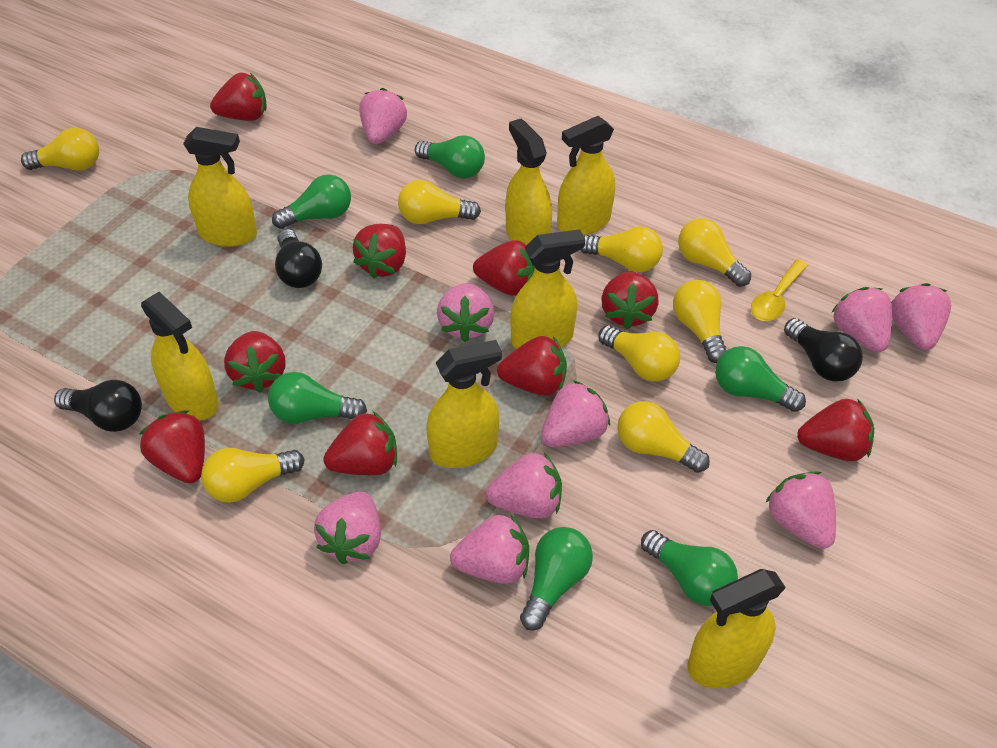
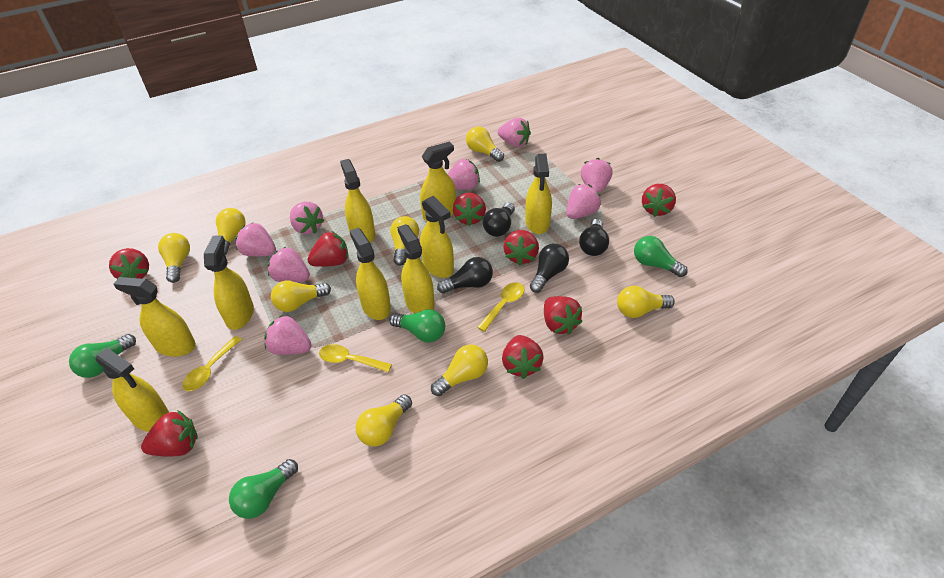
black light bulb: [54,380,142,432] [275,229,322,288] [784,318,863,382] = 3 -> [437,257,493,294] [483,203,515,237] [530,244,569,293] [579,219,609,256] = 4
green light bulb: [268,372,367,424] [272,174,351,229] [415,135,485,178] [520,527,593,630] [641,530,738,606] [715,346,806,412] = 6 -> [69,334,136,378] [229,459,298,519] [389,309,445,343] [634,236,688,277] = 4
pink strawberry: [314,491,381,564] [359,88,407,144] [437,283,494,342] [450,515,529,584] [486,453,562,519] [541,380,610,447] [765,471,836,549] [831,287,892,352] [891,283,951,350] = 9 -> [235,222,276,256] [264,315,312,355] [268,247,310,282] [290,202,325,234] [448,159,480,190] [498,118,531,147] [567,184,601,219] [581,158,613,194] = 8
red strawberry: [139,410,205,483] [210,73,267,121] [224,331,285,393] [323,411,397,475] [353,224,406,278] [473,240,535,296] [497,336,567,396] [602,271,658,329] [797,398,874,461] = 9 -> [109,248,149,279] [141,410,198,457] [307,231,348,267] [453,193,486,226] [502,335,544,379] [503,230,539,266] [544,296,582,335] [642,184,676,217] = 8
yellow spoon: [751,259,808,321] = 1 -> [182,336,242,391] [319,344,392,372] [477,282,525,332] = 3
yellow spray bottle: [141,292,219,420] [183,127,257,247] [426,340,502,468] [505,119,552,245] [511,229,585,349] [557,116,615,235] [687,569,786,688] = 7 -> [95,348,169,432] [113,277,196,357] [204,235,254,330] [340,159,375,243] [350,228,391,320] [397,224,435,313] [420,142,456,221] [420,195,454,278] [525,154,552,234] = 9

